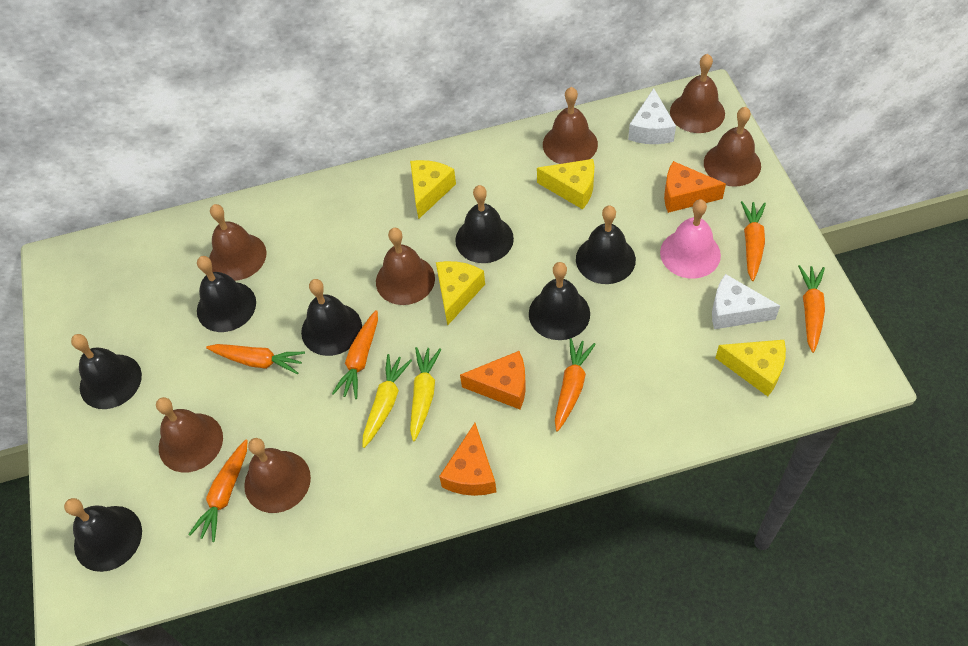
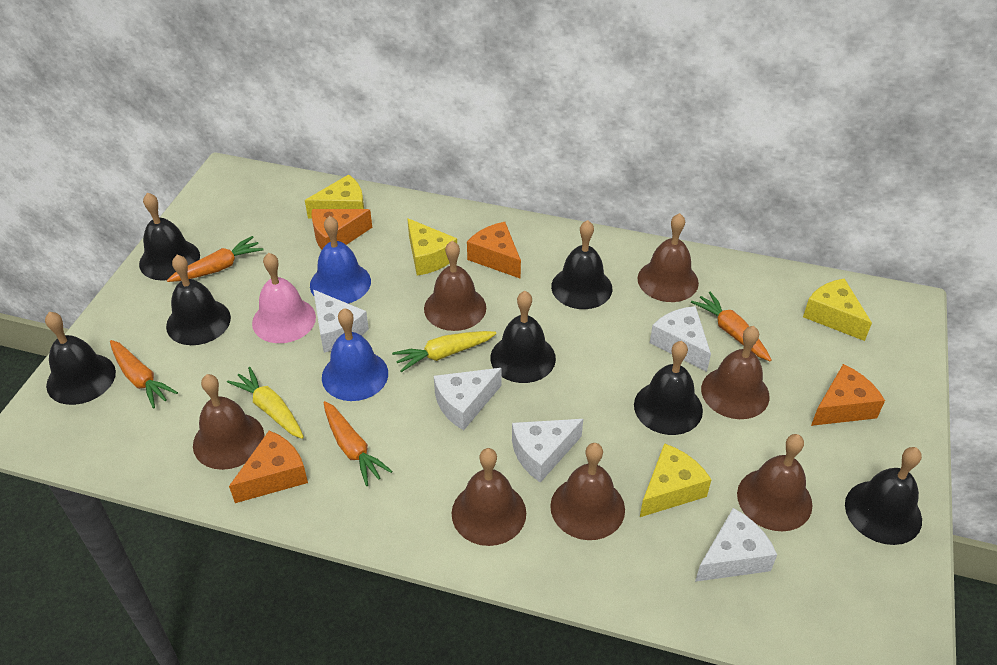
blue bell: none = 0 -> [310,216,371,303] [322,308,388,401] = 2
orange carrot: [188,440,248,542] [206,344,305,374] [332,310,378,399] [555,338,596,432] [741,201,766,281] [798,265,825,353] = 6 -> [110,340,178,408] [167,236,263,282] [323,401,392,486] [691,291,772,362] = 4
orange cheese: [439,423,496,496] [460,351,526,409] [664,161,726,213] = 3 -> [229,430,308,503] [311,209,372,250] [467,222,521,279] [811,364,885,426] = 4
white cheese: [628,88,676,144] [712,274,780,329] = 2 -> [313,290,369,353] [434,368,502,430] [512,419,583,483] [650,306,711,372] [695,508,777,582] = 5

